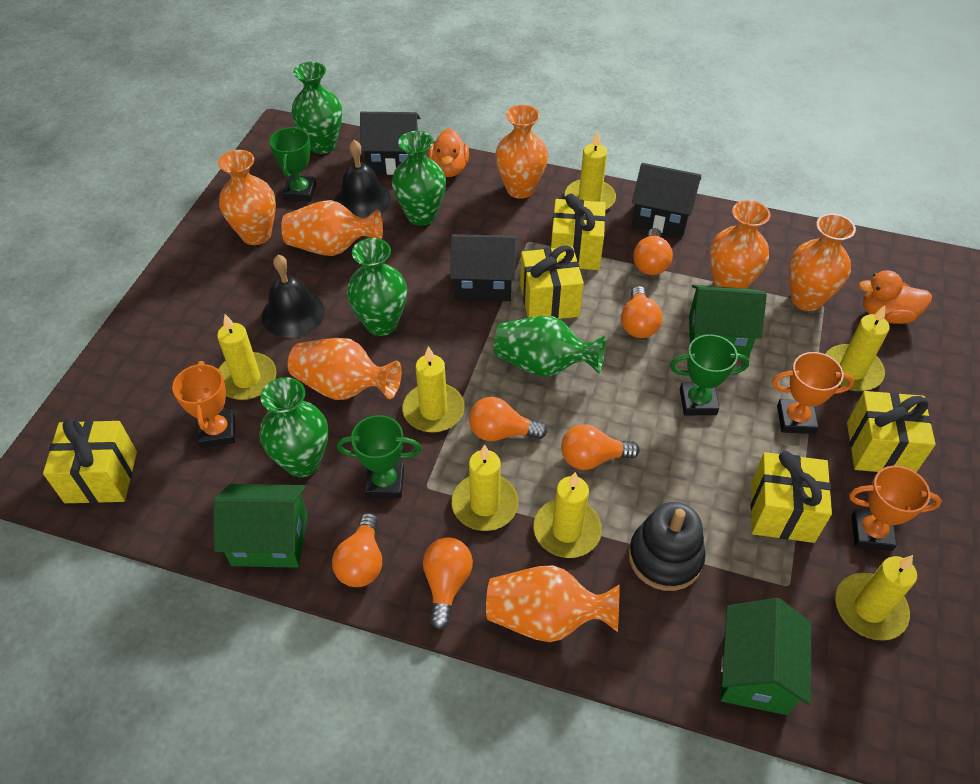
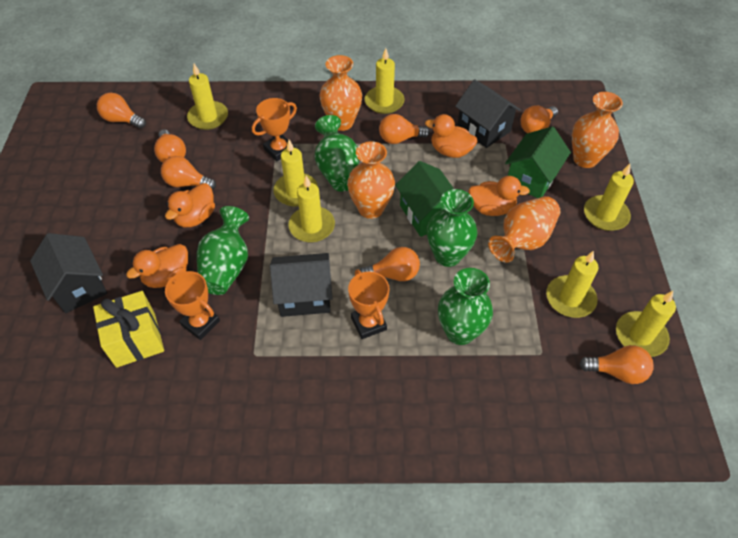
black bell: [262,255,325,338] [335,140,391,218] = 2 -> none = 0
black stacking toy: [629,502,706,591] = 1 -> none = 0
green house: [213,484,308,568] [689,285,767,358] [720,598,811,715] = 3 -> [395,161,454,237] [505,126,571,198] = 2
green trophy: [269,127,316,202] [337,415,422,498] [670,334,749,415] = 3 -> none = 0
green vase: [259,377,328,477] [291,62,342,154] [347,238,407,336] [392,131,446,226] [494,316,606,377] = 5 -> [197,206,249,295] [315,115,359,191] [427,189,478,267] [438,268,493,345] = 4
orange duck: [428,128,469,177] [859,271,932,324] = 2 -> [126,244,188,288] [165,183,215,227] [425,114,477,158] [468,176,530,216] = 4
orange light bulb: [332,513,382,587] [423,537,473,630] [469,397,547,441] [561,424,640,470] [621,286,662,338] [634,228,673,275] = 6 -> [97,93,146,129] [154,129,186,163] [161,156,216,190] [360,247,420,281] [379,114,430,144] [520,105,558,133] [579,345,654,384] = 7
orange vase: [218,150,276,245] [281,200,383,256] [288,338,402,400] [486,565,620,642] [495,105,548,199] [709,200,770,289] [789,213,856,311] = 7 -> [319,55,362,131] [347,141,395,219] [488,196,560,263] [572,92,623,168] = 4
yellow gift: [43,418,137,503] [520,245,584,319] [551,194,606,270] [751,451,832,543] [847,391,936,472] = 5 -> [93,291,164,368] = 1

